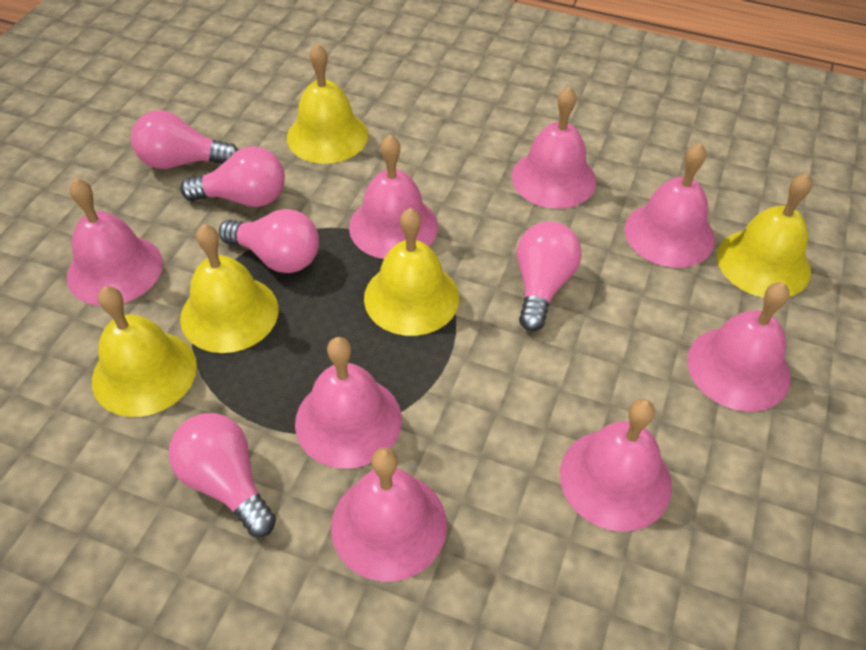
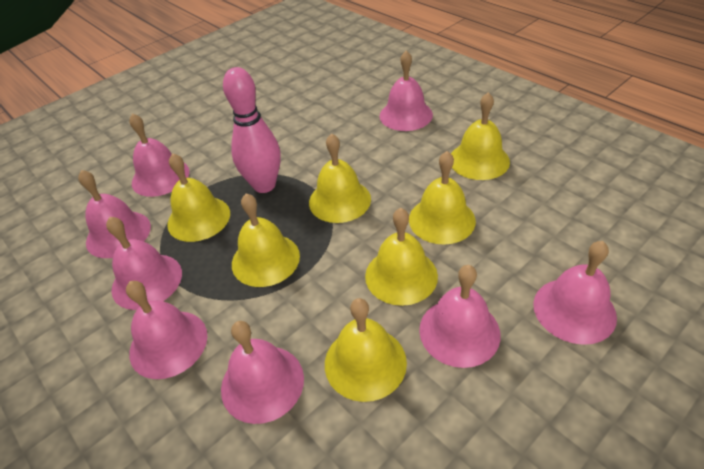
pink bowling pin: none = 0 -> [223,67,281,193] = 1
pink light bulb: [131,110,238,169] [169,413,276,537] [180,146,285,207] [219,209,319,273] [517,221,582,331] = 5 -> none = 0
yellow bell: [92,286,197,417] [180,224,279,353] [287,44,368,164] [364,208,459,336] [717,173,812,298] = 5 -> [167,153,230,242] [232,193,300,287] [309,133,371,223] [325,298,407,402] [365,208,438,306] [409,151,476,245] [451,92,510,180] = 7

